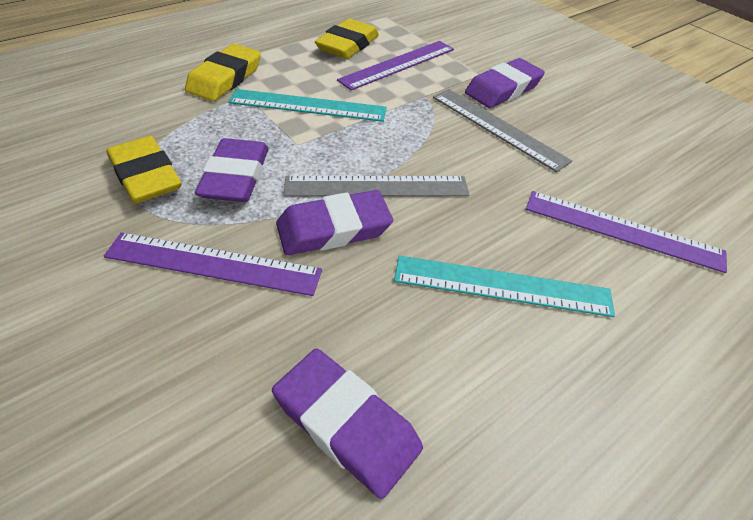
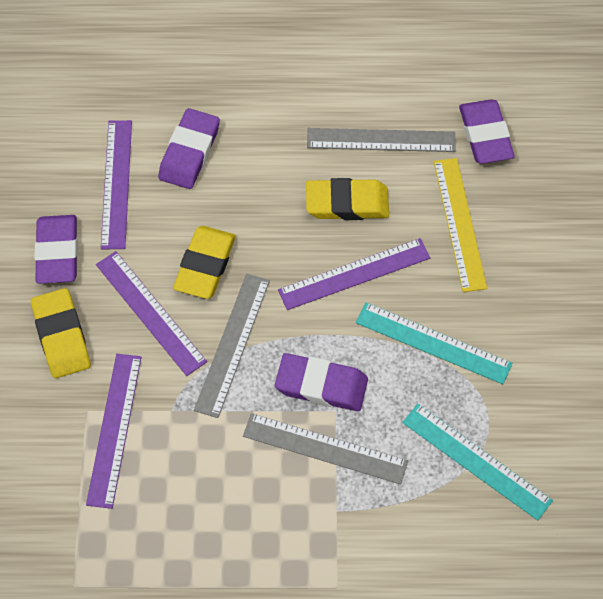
grey ruler: [284,176,469,197] [433,89,572,172] = 2 -> [194,274,270,418] [243,413,408,484] [307,128,456,152] = 3
purple ruler: [104,232,322,296] [337,41,454,90] [526,191,727,273] = 3 -> [86,354,142,509] [96,251,207,376] [101,120,132,249] [278,238,430,310] = 4
yellow ruler: none = 0 -> [434,158,487,292] = 1

